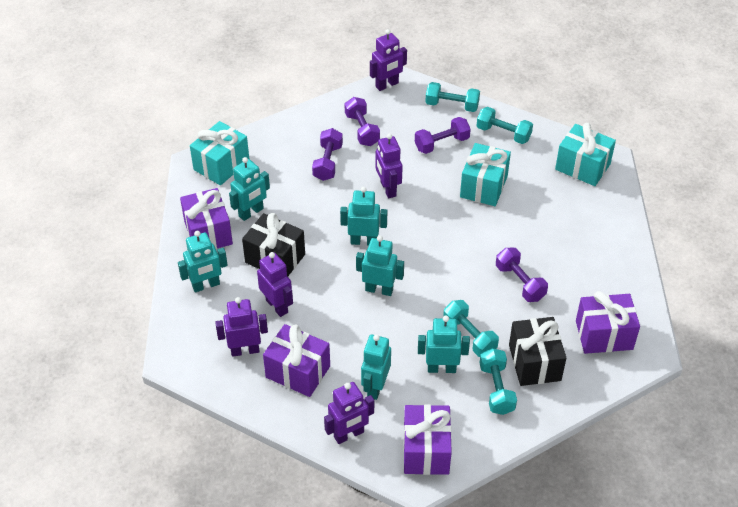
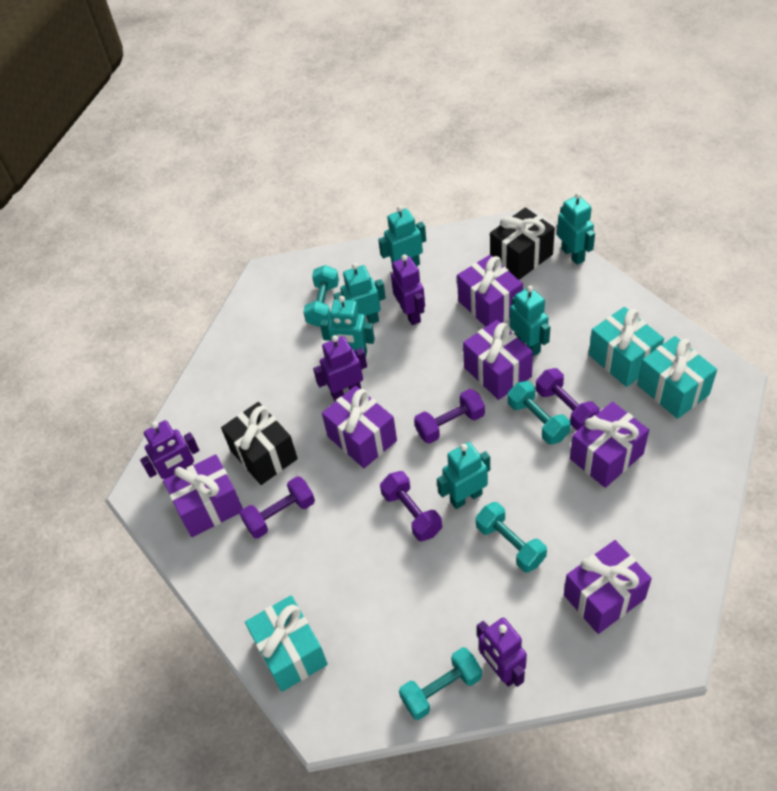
purple gift: [180,188,233,249] [263,324,330,397] [403,404,452,475] [576,291,640,354] = 4 -> [163,454,243,537] [322,386,397,468] [457,255,523,327] [463,320,533,400] [564,540,652,634] [570,402,649,488] = 6
purple robot: [215,297,268,357] [257,252,293,317] [324,382,374,444] [370,29,407,91] [376,134,403,198] = 5 -> [140,420,199,479] [313,335,367,402] [391,254,425,325] [477,617,527,687] = 4

